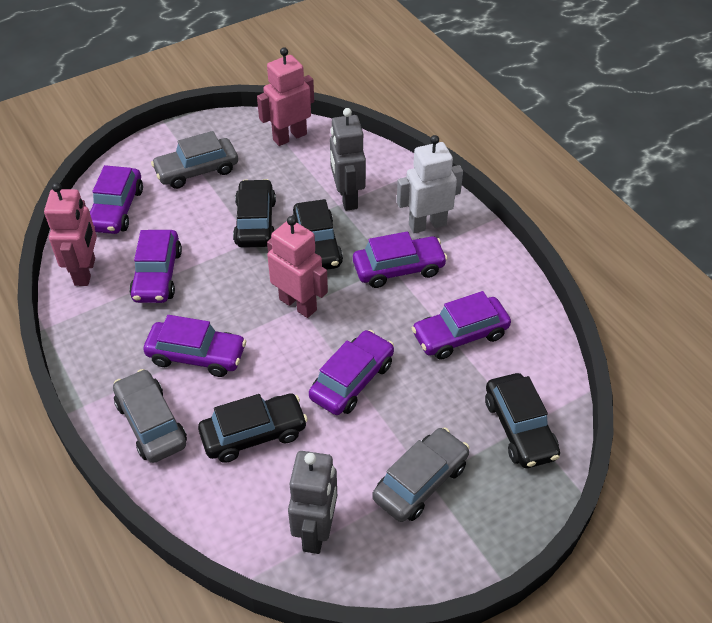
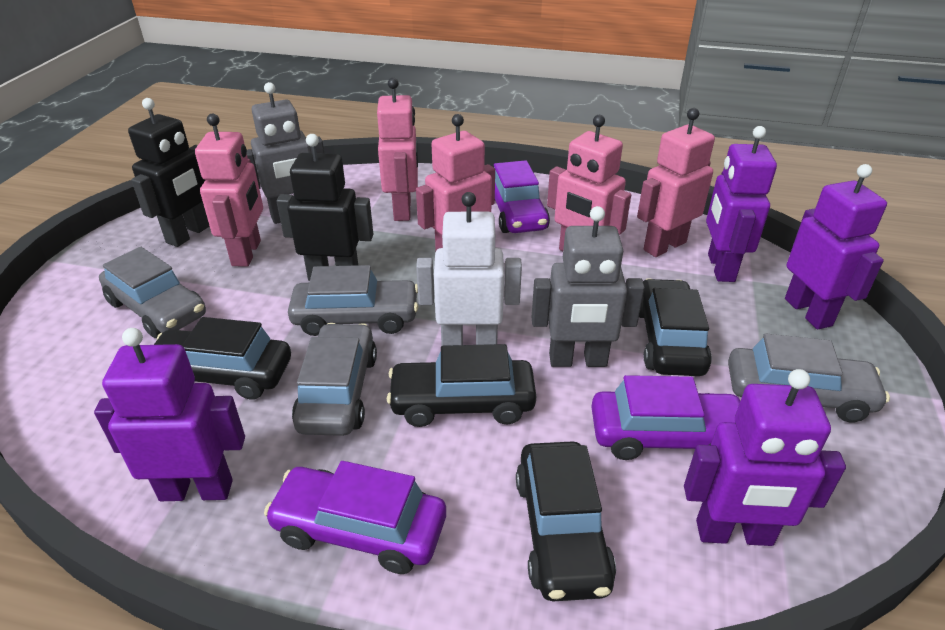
black robot: none = 0 -> [128,98,209,247] [276,134,373,281] = 2
grey car: [113,369,187,463] [151,131,238,189] [372,427,470,522] = 3 -> [99,247,206,338] [288,265,418,336] [292,323,377,436] [728,333,890,422] = 4
pink robot: [44,183,97,286] [257,47,314,146] [267,216,328,318] = 3 -> [195,114,263,267] [377,78,418,221] [416,114,495,250] [547,115,631,251] [637,108,715,257] = 5
purple car: [89,165,143,234] [129,230,182,303] [143,315,246,377] [309,330,394,415] [353,231,448,288] [412,291,511,360] = 6 -> [264,461,446,574] [494,160,550,233] [591,375,741,460] = 3
purple robot: none = 0 -> [94,328,245,501] [684,369,846,546] [706,126,777,282] [785,164,887,329] = 4

